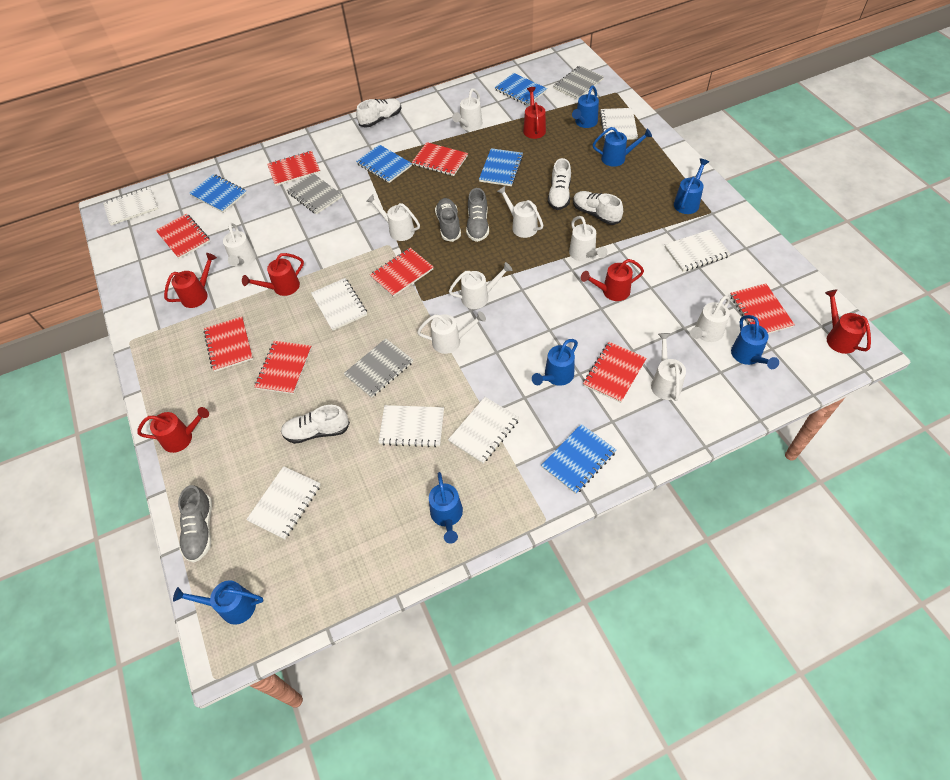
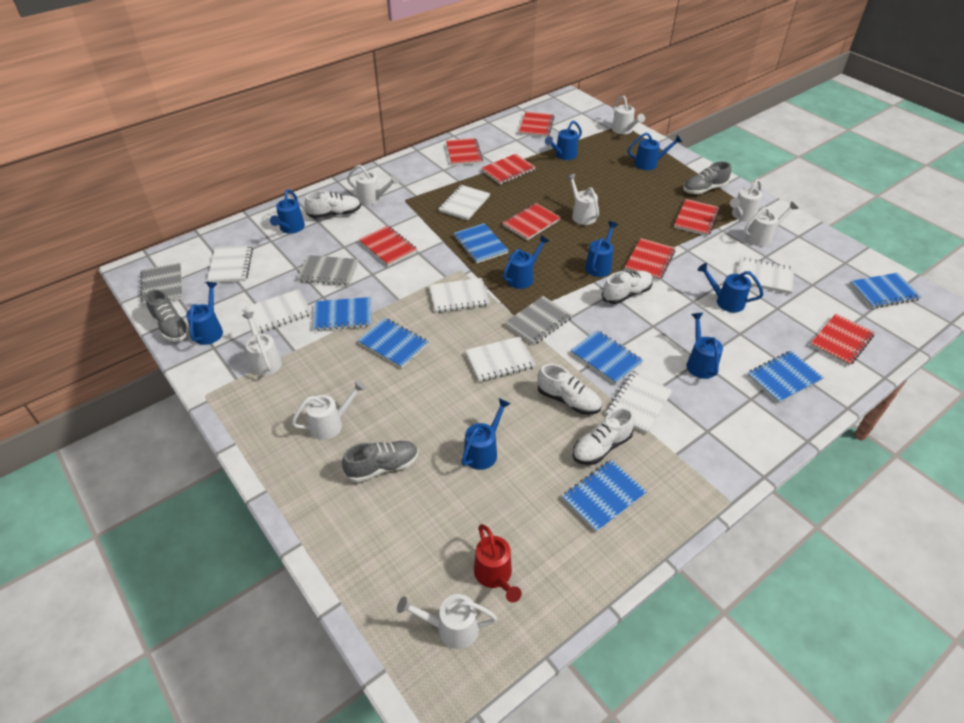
blue notebook: [189,174,247,213] [356,144,412,183] [479,148,523,186] [494,73,547,106] [541,424,616,494] = 5 -> [313,297,371,331] [357,318,428,368] [454,223,509,263] [562,460,647,533] [570,330,643,384] [747,351,824,404] [850,273,922,308] = 7
blue watering can: [173,580,263,625] [429,472,463,544] [532,339,578,386] [572,85,599,128] [593,127,652,167] [674,159,709,214] [731,315,779,369] = 7 -> [186,282,223,345] [270,189,305,234] [461,398,511,470] [503,236,549,289] [545,121,582,160] [585,221,618,277] [628,133,682,170] [687,313,723,379] [698,263,764,313] = 9
red watering can: [137,407,209,453] [164,253,217,308] [242,253,304,296] [523,87,546,139] [581,259,644,301] [825,289,871,354] = 6 -> [474,524,522,603] = 1
white watering can: [223,223,256,267] [366,195,420,241] [417,311,486,354] [449,262,512,309] [452,88,482,131] [497,186,543,238] [569,216,607,261] [651,333,686,401] [690,296,730,342] = 9 -> [242,312,282,376] [292,380,366,440] [347,165,399,205] [397,594,497,649] [566,174,599,225] [612,96,645,134] [730,179,762,221] [744,201,799,246] = 8

